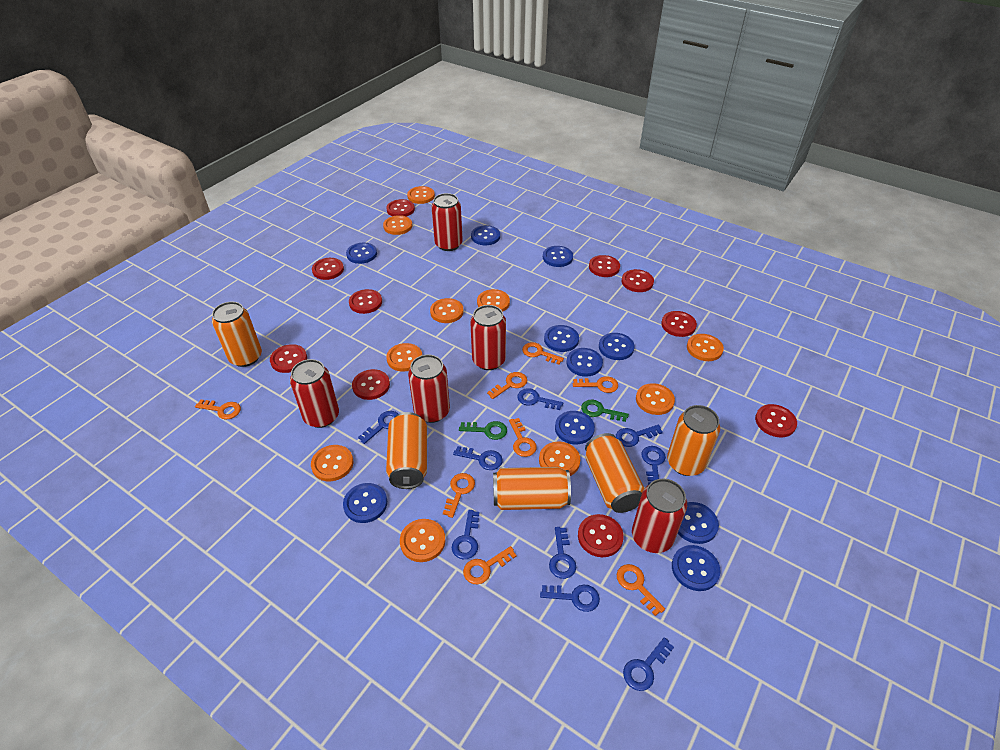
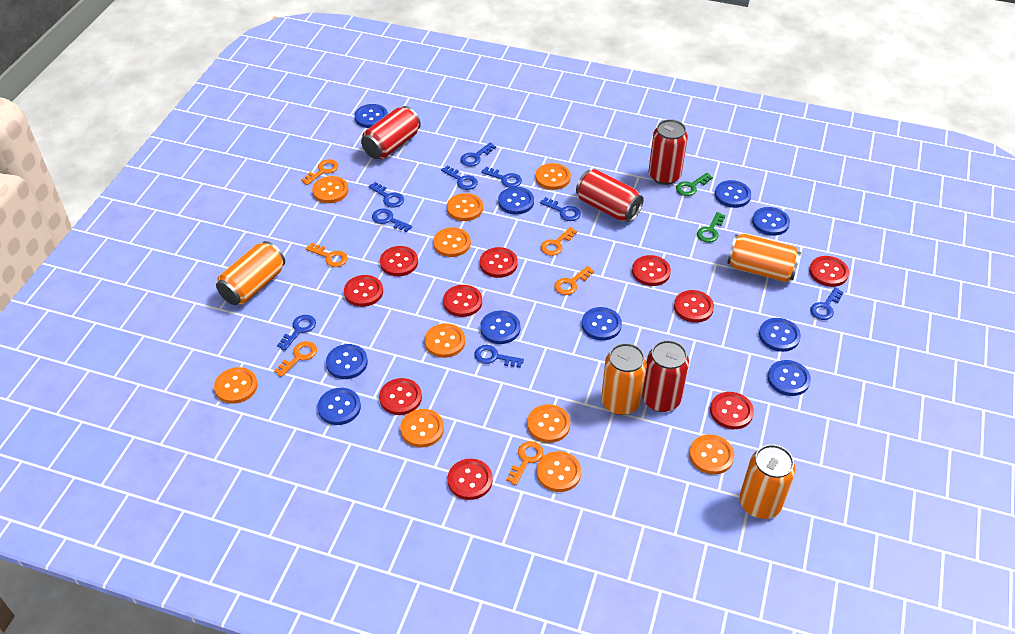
orange can: [212,302,262,367] [386,412,427,489] [493,467,571,510] [585,433,644,513] [667,405,720,476] = 5 -> [216,241,285,305] [601,343,647,415] [727,234,801,282] [739,444,796,519] = 4
orange key: [195,399,241,420] [443,473,475,518] [463,546,517,584] [487,372,527,399] [509,418,537,457] [522,342,564,365] [573,376,618,393] [617,564,665,616] = 8 -> [274,341,317,377] [301,159,338,185] [306,243,348,267] [506,441,544,485] [541,227,577,256] [554,266,594,295] = 6
red can: [290,359,339,428] [408,354,450,423] [432,193,463,251] [470,305,506,370] [632,479,687,553] = 5 -> [361,106,421,159] [576,169,644,222] [642,340,689,412] [649,119,688,185] = 4

